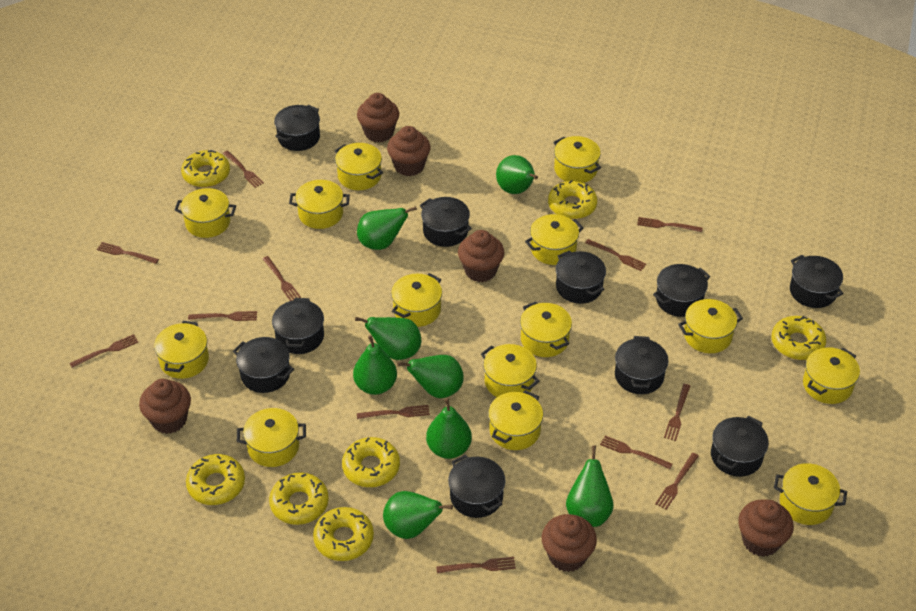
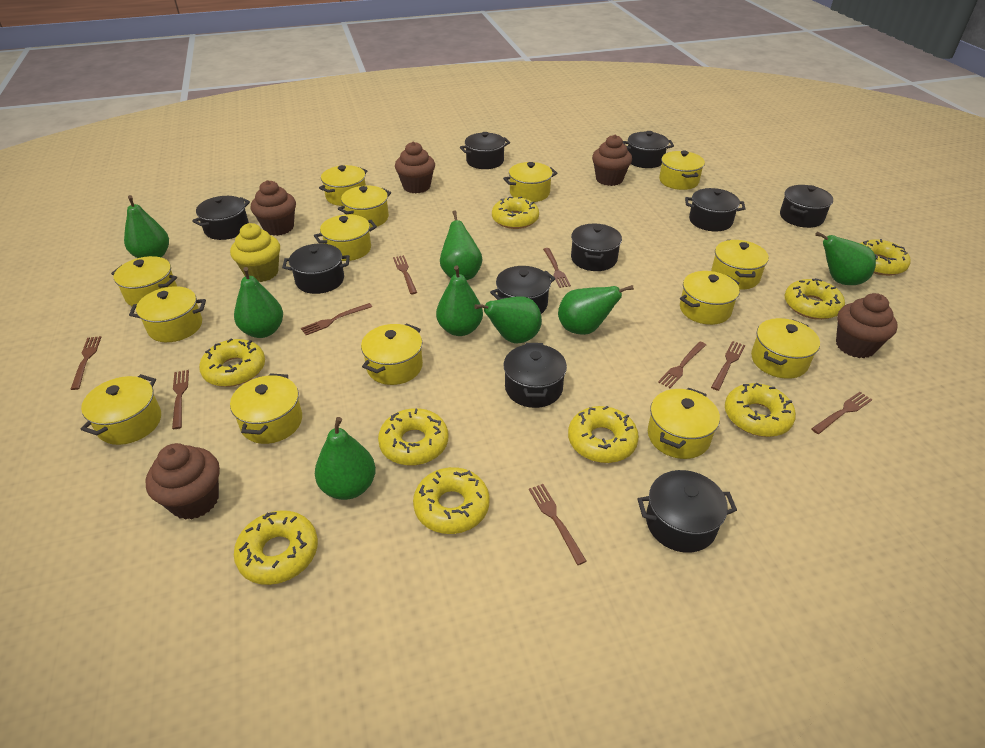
brown cupcake: [139,379,191,434] [357,93,399,143] [387,126,431,176] [458,230,504,282] [541,514,597,572] [738,499,794,557] = 6 -> [146,443,220,520] [251,180,296,236] [395,141,435,193] [592,135,632,186] [836,293,898,358] = 5
brown fork: [70,334,138,368] [97,242,159,264] [188,311,257,321] [223,150,264,188] [263,256,301,301] [357,405,430,419] [436,557,516,573] [585,239,647,271] [600,436,672,469] [637,217,702,232] [655,453,699,510] [664,384,690,441] = 12 -> [70,336,101,390] [172,370,189,429] [301,303,372,335] [393,255,417,294] [529,484,587,565] [543,248,571,288] [658,342,706,388] [711,341,745,391] [811,392,873,434] = 9
yellow cupcake: none = 0 -> [230,223,280,282] = 1
yellow donut: [181,150,230,187] [186,454,245,505] [269,472,329,525] [313,507,374,561] [342,437,400,487] [548,180,597,219] [772,316,826,360] = 7 -> [199,338,265,387] [234,510,318,585] [378,408,448,466] [413,467,490,534] [492,197,539,229] [568,406,639,463] [725,383,796,437] [785,278,845,320] [860,239,911,276] = 9

